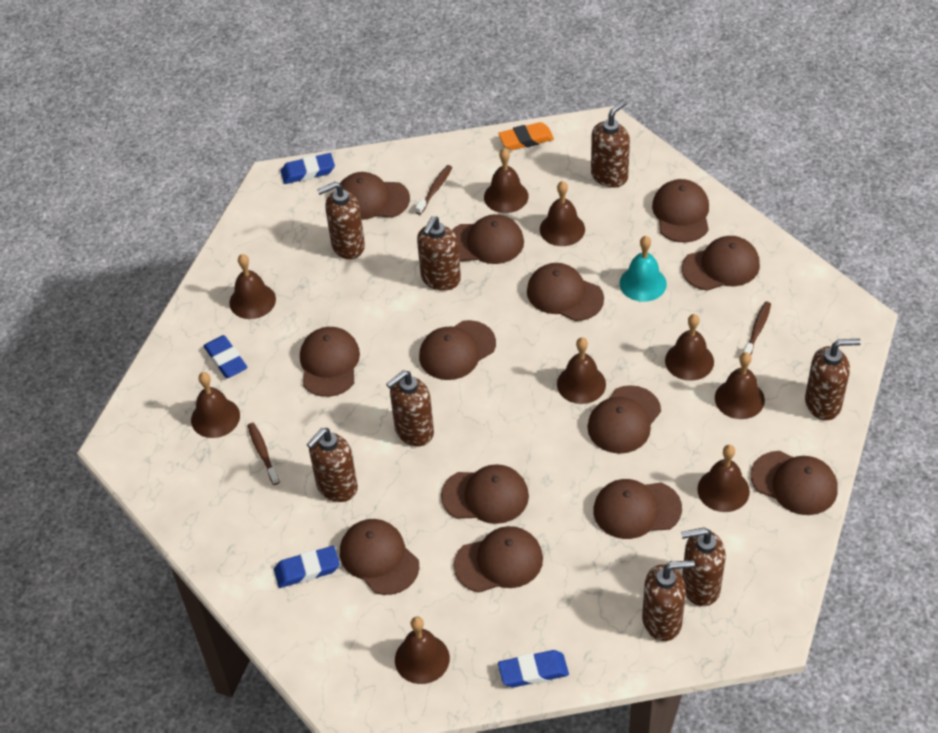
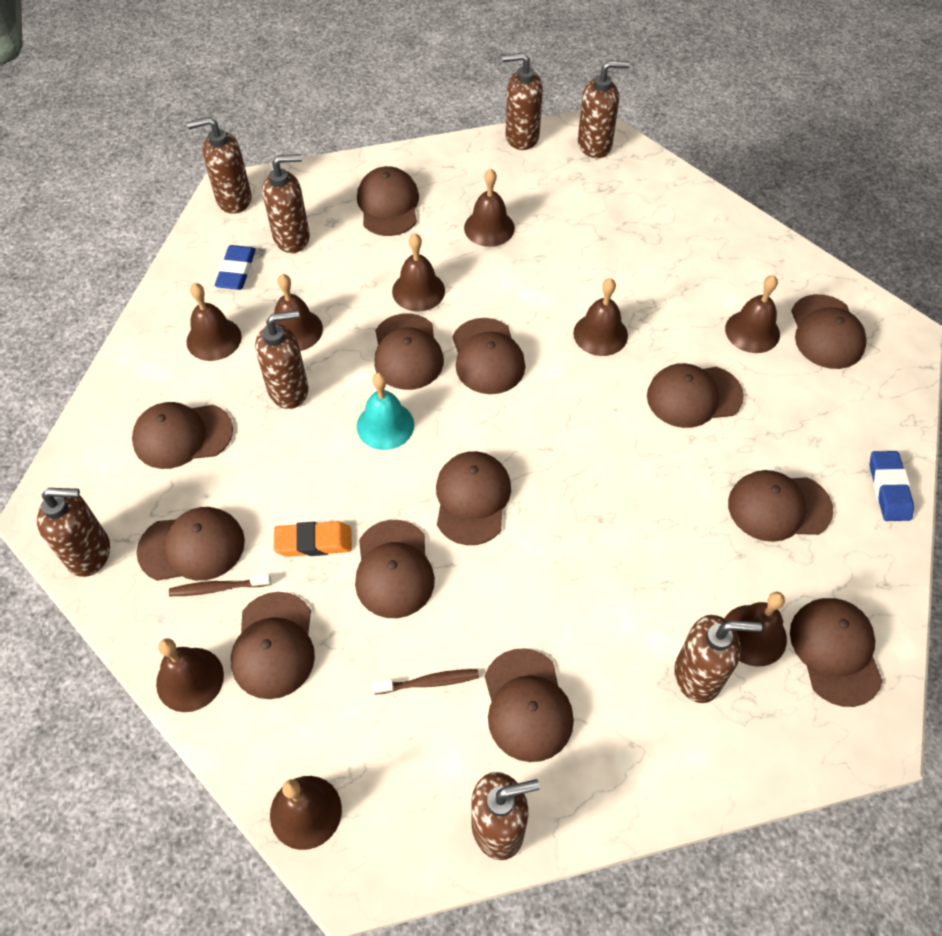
blue eraser: [204,335,248,378] [274,546,340,588] [280,153,335,184] [498,650,569,687] = 4 -> [215,245,256,290] [869,451,914,521] = 2
brown toothbrush: [248,423,280,485] [415,165,452,215] [743,302,771,355] = 3 -> [169,573,271,596] [372,669,479,695] = 2

